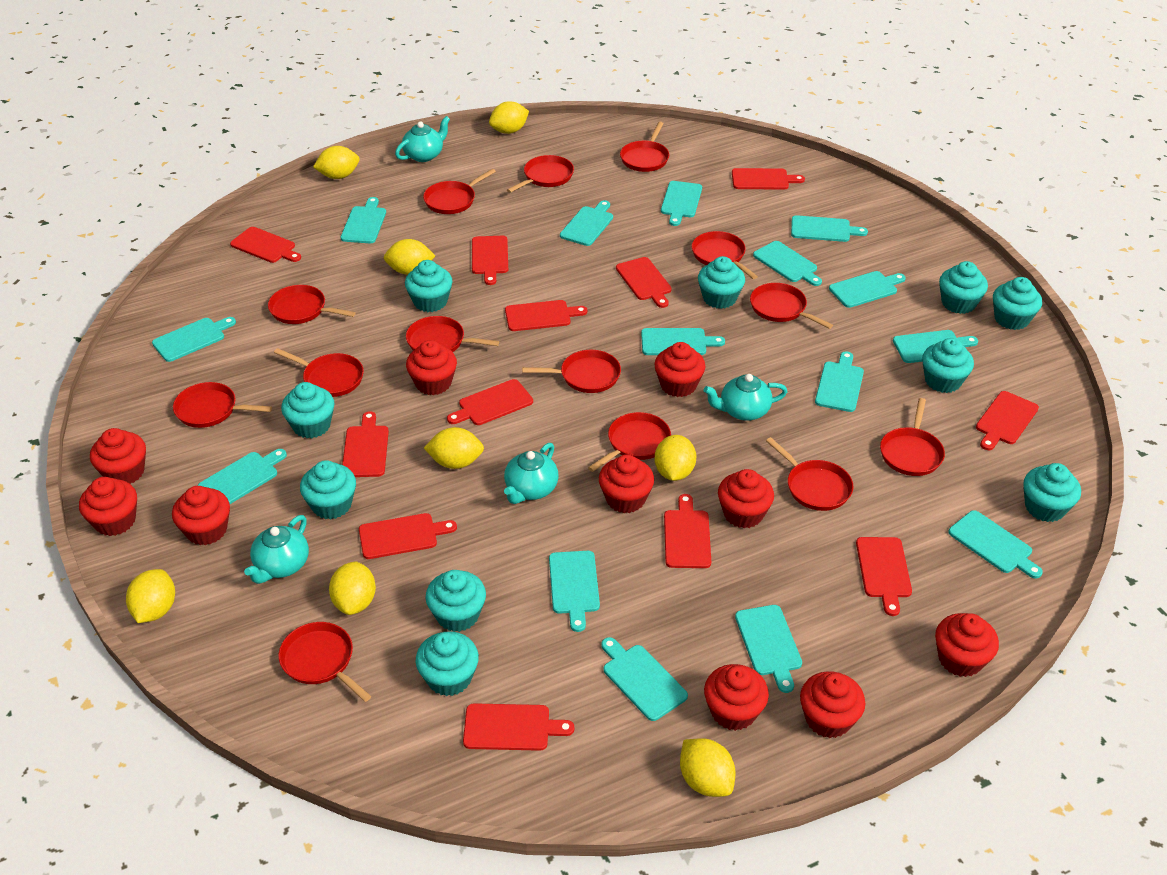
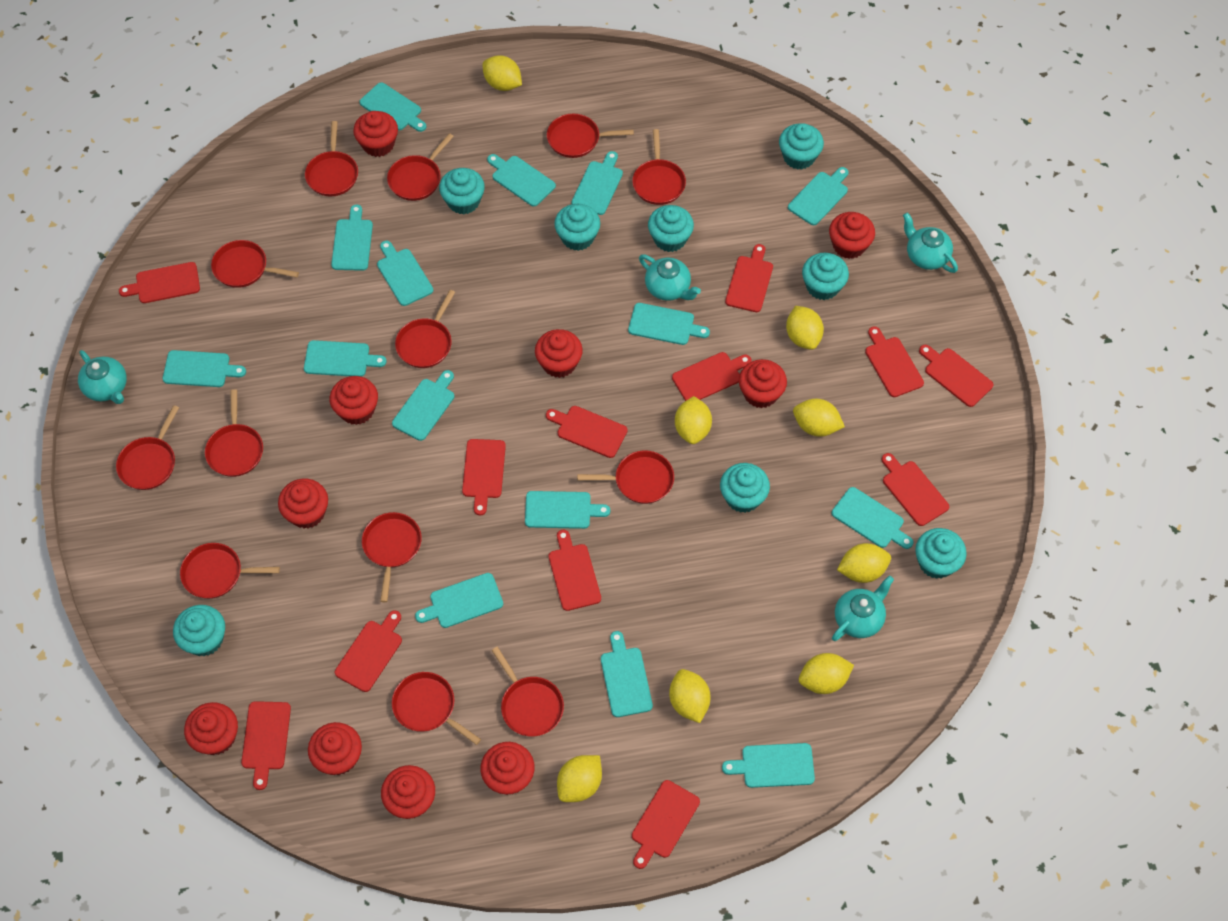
red pan: [173,382,272,428] [268,285,356,324] [274,348,364,397] [279,622,371,702] [406,316,499,352] [423,169,496,214] [507,155,574,193] [522,350,621,393] [588,412,671,472] [620,122,669,172] [692,231,758,279] [750,283,833,329] [766,437,853,511] [880,398,945,476] = 14 -> [116,405,179,490] [180,543,280,599] [205,389,263,477] [211,240,299,288] [305,121,358,196] [362,512,422,602] [387,133,454,201] [392,672,481,745] [395,290,455,368] [491,647,564,737] [547,114,634,158] [577,450,674,504] [632,129,686,205] = 13
turquoise cupcake: [281,382,334,438] [300,460,356,519] [405,260,452,312] [416,631,479,696] [425,570,486,632] [698,256,745,309] [922,338,974,393] [939,261,988,314] [993,277,1042,330] [1023,463,1081,522] = 10 -> [173,605,225,656] [439,168,485,214] [554,204,600,251] [648,205,694,252] [720,463,770,513] [779,123,824,170] [802,253,849,300] [915,528,967,579] = 8

